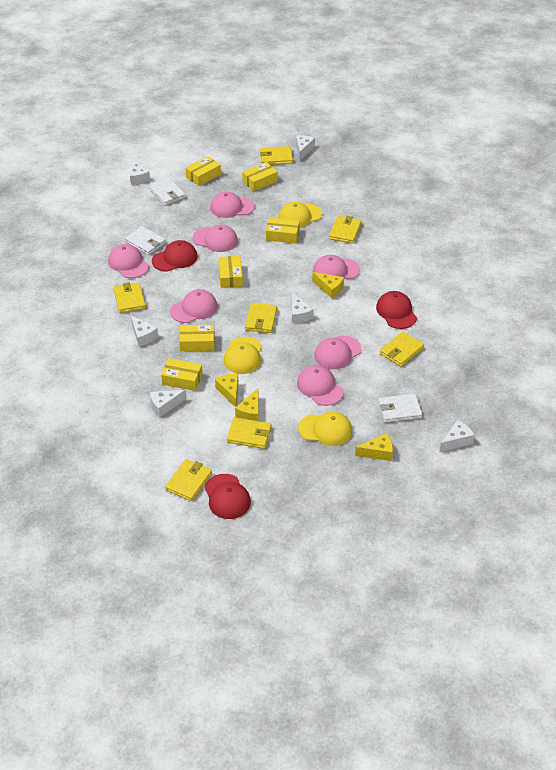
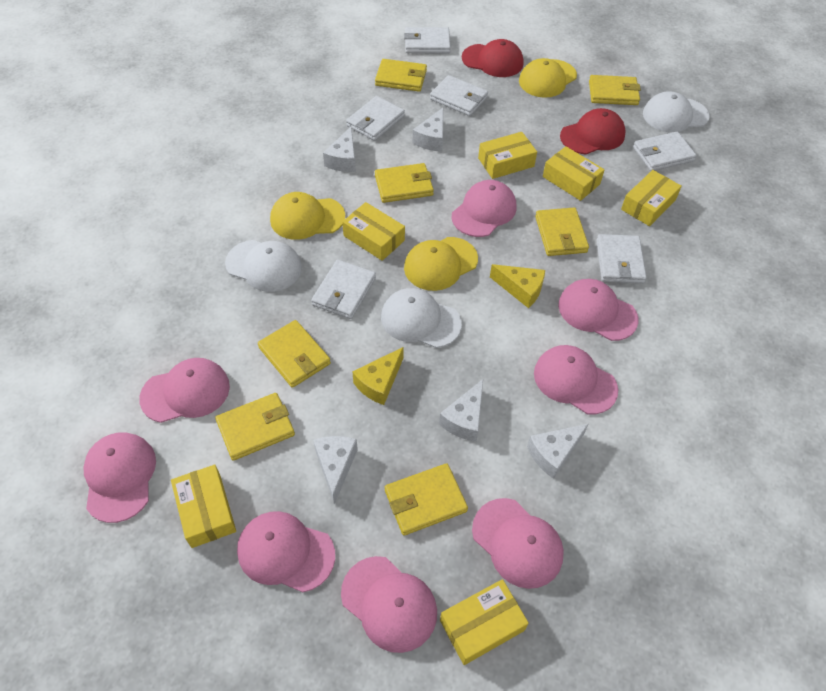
pink cap: [108,244,149,278] [170,289,218,323] [193,225,238,252] [210,192,255,218] [297,365,344,406] [313,255,360,279] [314,335,362,369] = 7 -> [83,432,156,523] [139,358,230,423] [237,511,335,592] [341,556,437,653] [452,180,517,237] [472,498,564,589] [534,345,618,414] [558,279,638,341] = 8
red cap: [152,240,197,272] [204,474,251,519] [376,291,417,329] = 3 -> [462,39,523,77] [560,108,626,154] = 2
white cap: none = 0 -> [225,240,302,292] [381,288,462,348] [643,92,710,132] = 3
white cheese: [130,159,150,185] [131,316,158,346] [150,390,186,417] [292,292,314,324] [296,135,315,160] [440,420,475,452] = 6 -> [313,436,358,504] [323,127,356,172] [413,108,443,152] [439,379,483,442] [527,424,588,479] = 5
white wallet: [125,226,166,255] [149,178,186,206] [378,393,422,423] = 3 -> [311,259,376,319] [346,96,405,141] [404,27,451,54] [430,75,488,116] [596,234,647,283] [633,132,697,171] = 6
yellow cheese: [215,373,238,407] [235,388,259,421] [312,272,344,298] [355,433,393,461] = 4 -> [352,347,404,405] [490,264,545,308] = 2

